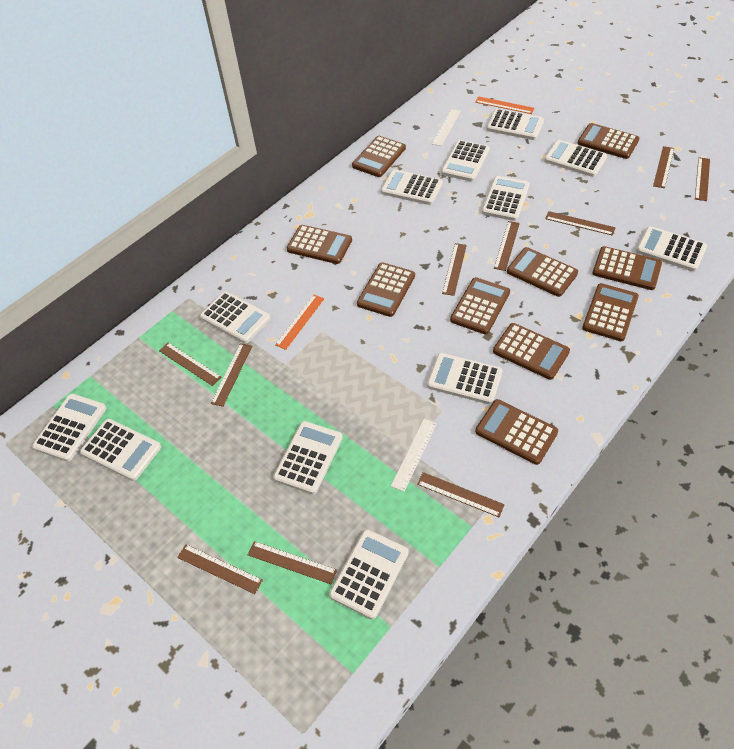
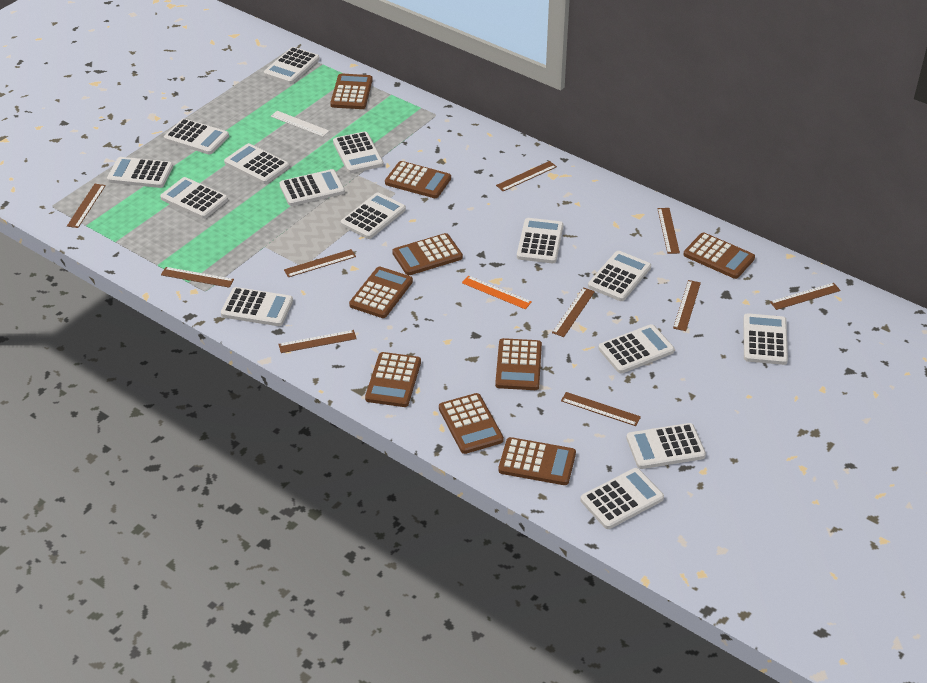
brown calculator: [287,225,352,264] [352,136,406,177] [357,262,415,317] [450,277,510,334] [475,399,558,465] [493,323,570,380] [507,247,578,297] [578,123,639,159] [582,283,639,341] [592,246,662,290] = 10 -> [330,73,373,109] [349,267,413,318] [365,352,421,407] [385,161,451,198] [392,233,463,275] [439,393,504,454] [495,338,542,390] [498,437,576,485] [683,233,755,279] = 9
orange ruler: [275,295,324,350] [475,96,534,114] = 2 -> [462,276,532,309] = 1
white calculator: [32,394,106,462] [80,419,161,481] [200,292,271,343] [273,421,343,494] [329,529,409,620] [381,169,443,205] [427,353,503,404] [441,140,490,182] [482,176,530,221] [486,109,544,140] [544,140,607,177] [636,226,707,271] = 12 -> [107,157,173,188] [160,177,228,219] [164,118,229,154] [221,287,293,326] [224,143,289,184] [264,47,320,84] [279,169,345,206] [333,131,384,173] [341,192,406,239] [517,218,563,263] [580,468,664,529] [588,251,651,301] [598,324,675,374] [626,423,706,469] [743,313,788,365] = 15
white ruler: [391,419,437,492] [432,109,461,146] = 2 -> [271,111,329,137] = 1

